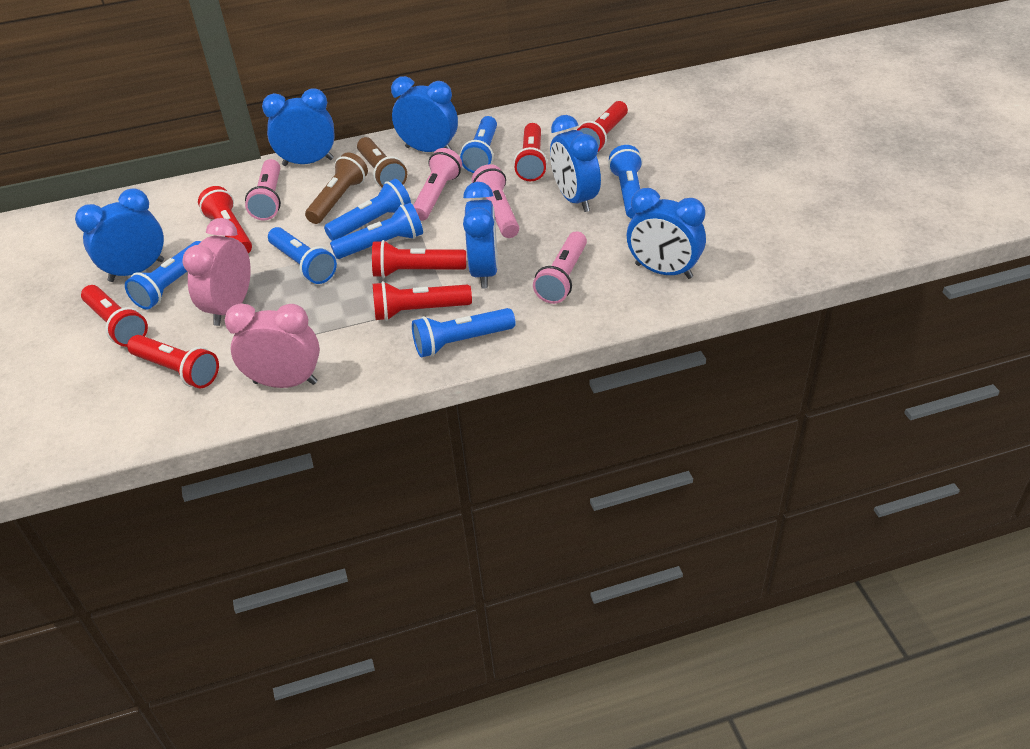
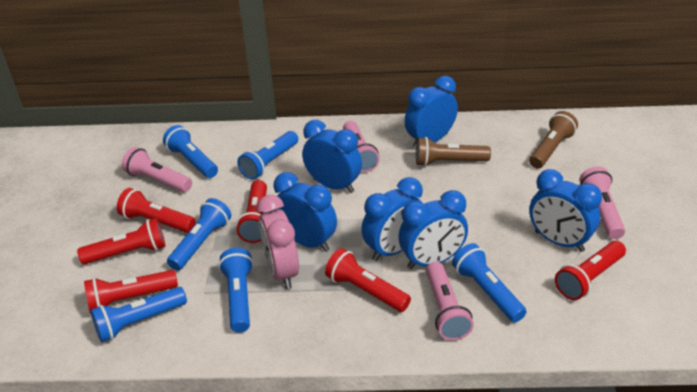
blue flashlight: [125,241,201,309] [268,227,337,284] [324,179,411,241] [330,203,423,259] [412,308,516,357] [460,116,497,173] [608,145,643,219] = 7 -> [91,287,187,342] [163,125,218,178] [167,198,231,271] [219,248,254,333] [237,131,298,180] [452,243,527,322] = 6
pink clock: [182,218,251,326] [225,303,320,388] = 2 -> [257,195,299,289] = 1
red flashlight: [81,285,148,347] [127,335,219,388] [198,186,252,253] [372,240,466,278] [373,281,472,321] [514,123,548,181] [577,101,628,152] = 7 -> [77,218,166,264] [84,270,178,314] [117,188,196,233] [236,180,267,243] [325,248,411,312] [555,241,626,300] = 6

